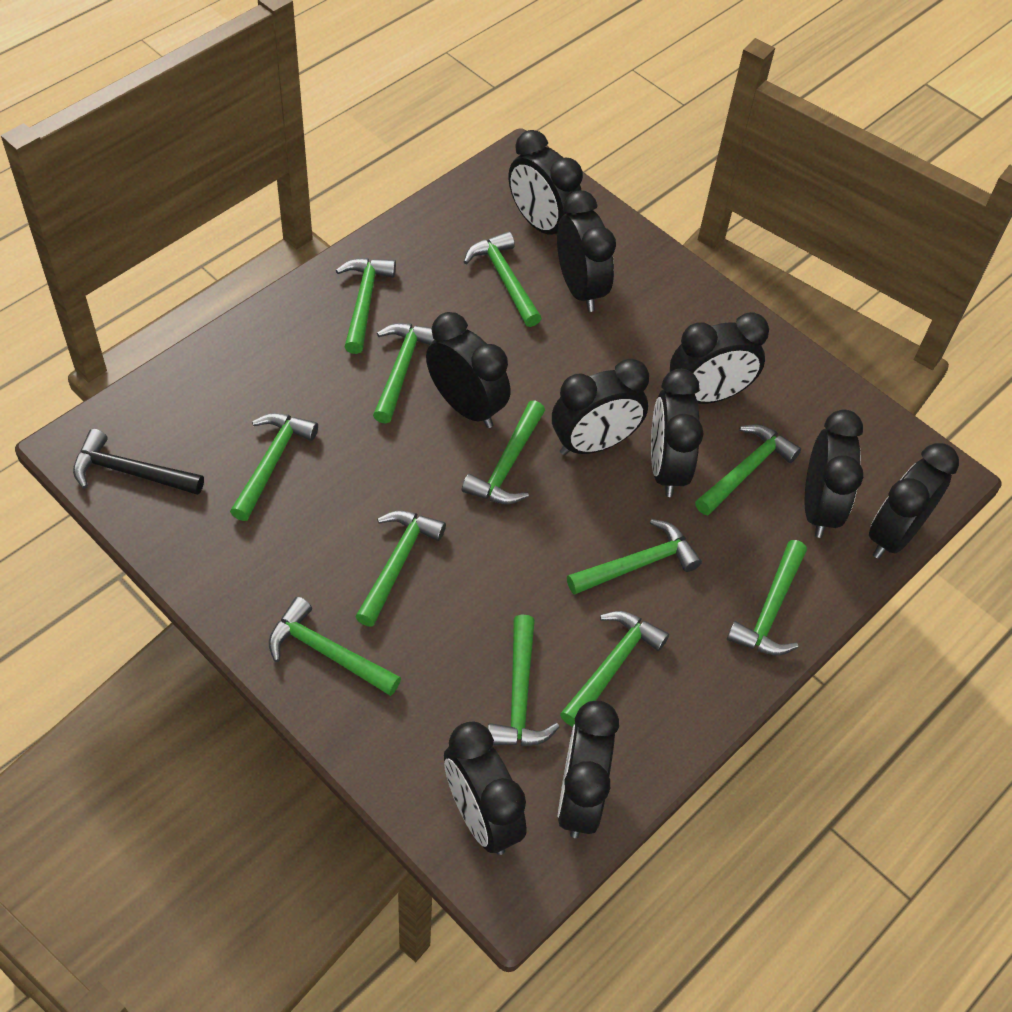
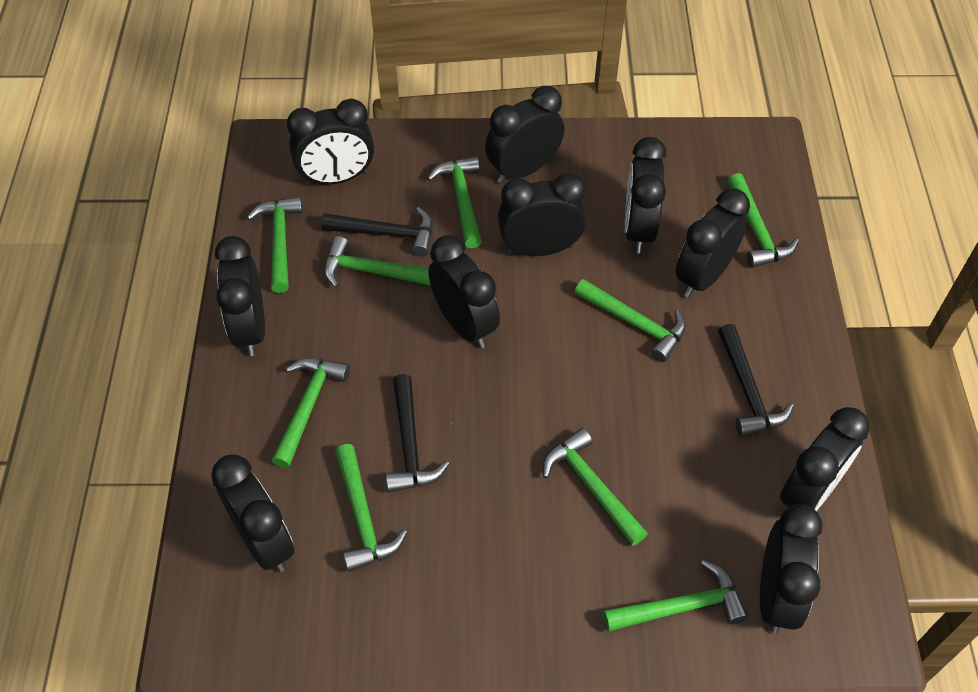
black hammer: [73,429,204,495] = 1 -> [321,207,433,256] [386,374,449,493] [718,324,794,436] = 3
green hammer: [230,413,318,521] [269,597,401,696] [336,258,396,354] [355,511,446,626] [373,323,434,424] [462,400,545,504] [464,231,541,327] [488,615,559,746] [560,611,669,727] [567,519,702,595] [695,424,801,515] [727,540,807,655] = 12 -> [247,196,303,293] [272,358,350,468] [324,236,431,288] [335,444,407,572] [427,156,482,248] [543,428,648,546] [575,279,686,362] [603,560,748,631] [727,173,799,268] = 9

